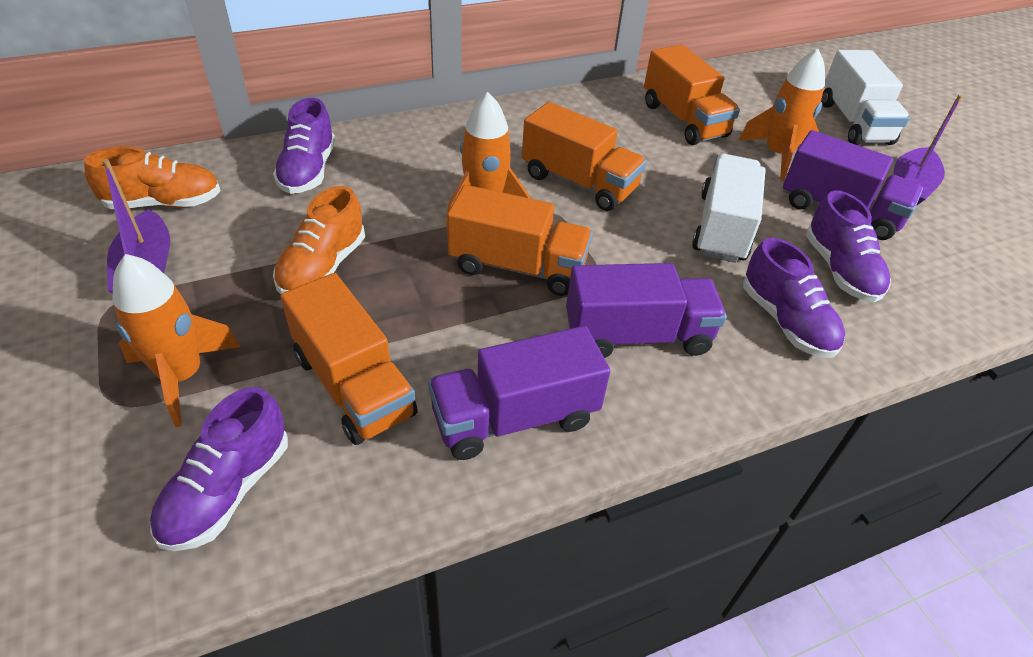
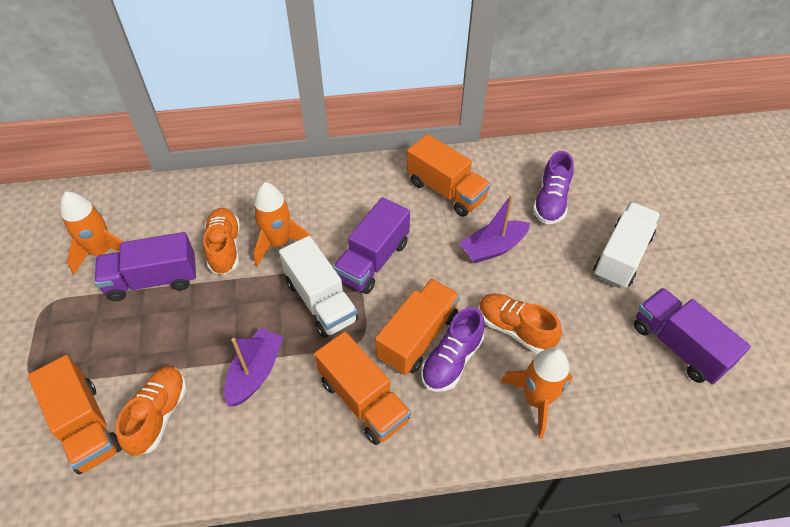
orange shoe: [84,147,221,209] [273,186,365,294] = 2 -> [115,366,187,456] [203,208,240,275] [479,294,562,353] = 3
purple shoe: [150,387,288,551] [273,98,335,194] [743,238,845,358] [806,190,891,302] = 4 -> [421,307,485,392] [533,151,574,224] = 2

